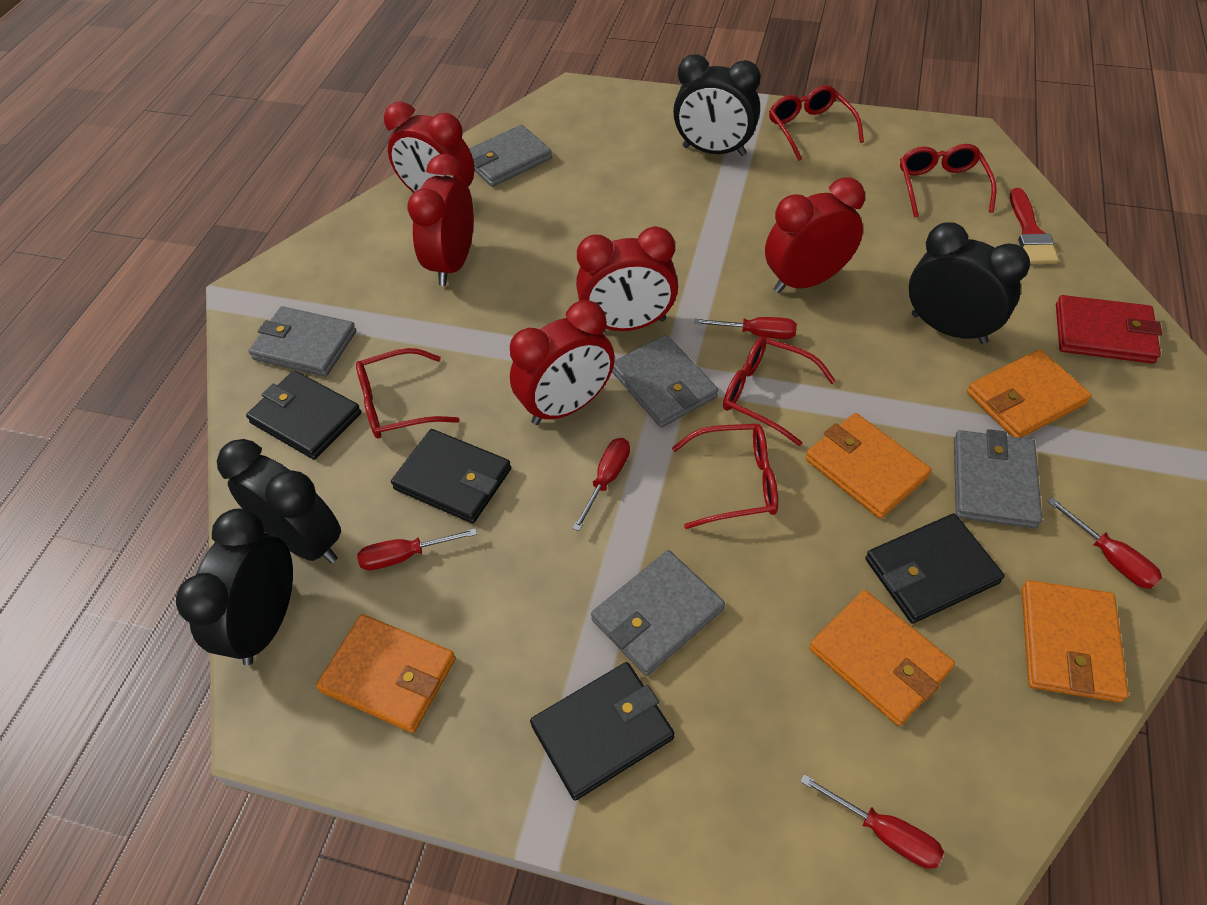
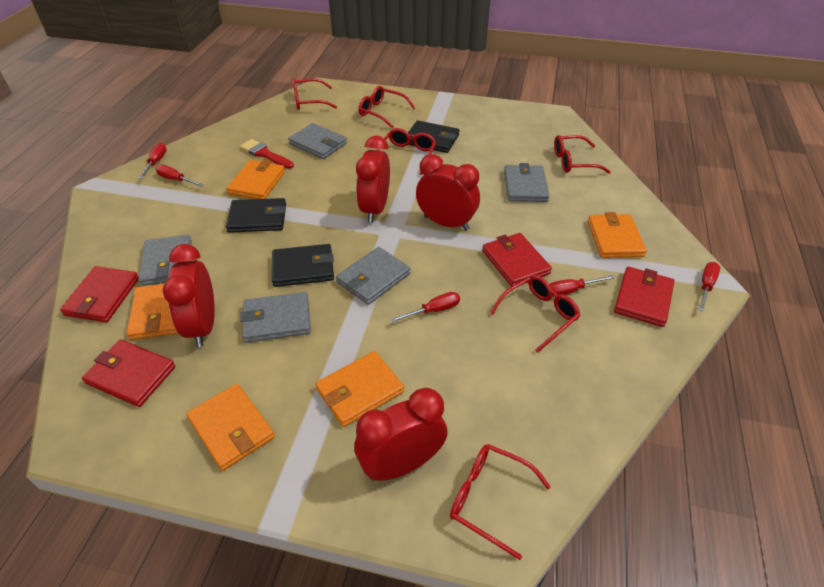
black clock: [176,508,293,666] [217,439,341,563] [673,54,761,156] [909,222,1030,344] = 4 -> none = 0
black wallet: [246,370,361,460] [391,429,511,523] [530,662,674,801] [865,514,1004,624] = 4 -> [226,198,286,233] [272,244,334,287] [408,120,459,153] = 3
red clock: [384,102,475,193] [407,154,474,286] [510,300,615,425] [576,226,678,331] [765,177,865,293] = 5 -> [163,244,215,347] [354,388,448,481] [356,135,390,223] [416,154,480,231] = 4
red glasses: [356,348,460,439] [672,424,778,529] [723,337,836,446] [769,85,864,161] [900,144,997,218] = 5 -> [292,78,337,110] [359,86,415,129] [377,128,436,175] [450,444,551,560] [490,275,581,353] [554,135,611,174] = 6
red wallet: [1056,295,1162,364] = 1 -> [60,266,139,322] [82,339,176,407] [482,233,552,287] [614,267,674,327] = 4

